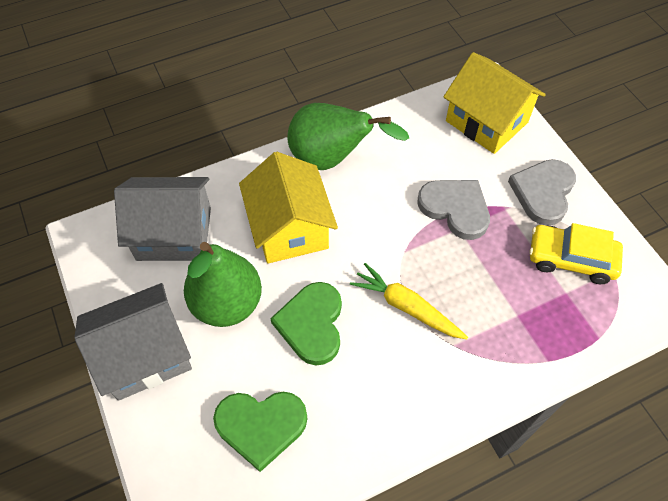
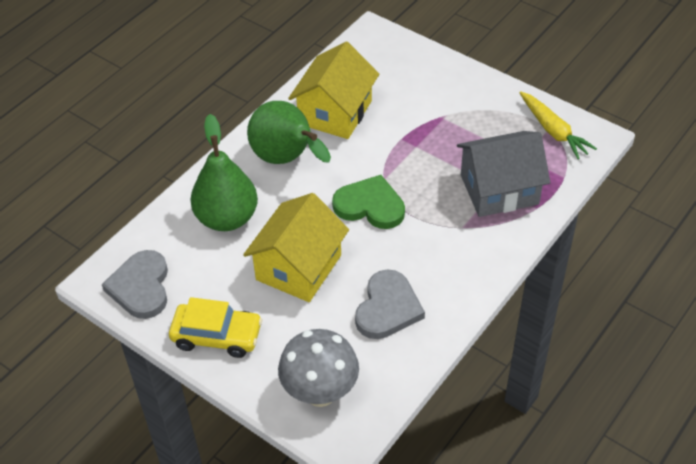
green heart: [213,392,308,472] [270,282,342,365] = 2 -> [332,175,405,229] = 1
grey house: [74,283,192,401] [114,177,211,261] = 2 -> [457,131,551,217] = 1
grey mushroom: none = 0 -> [278,329,359,407] = 1

